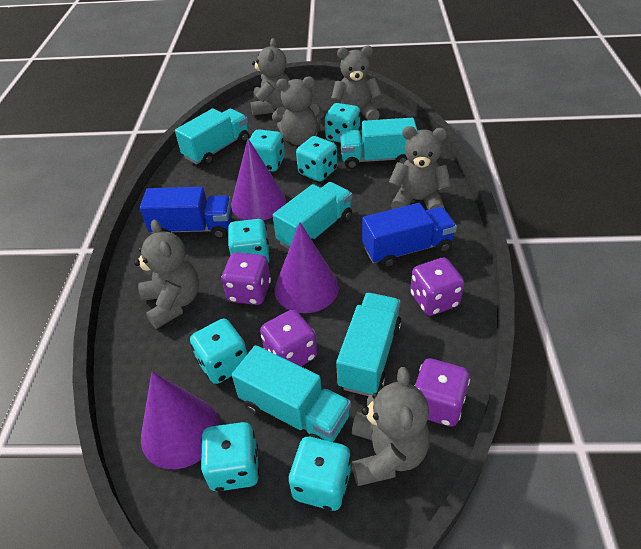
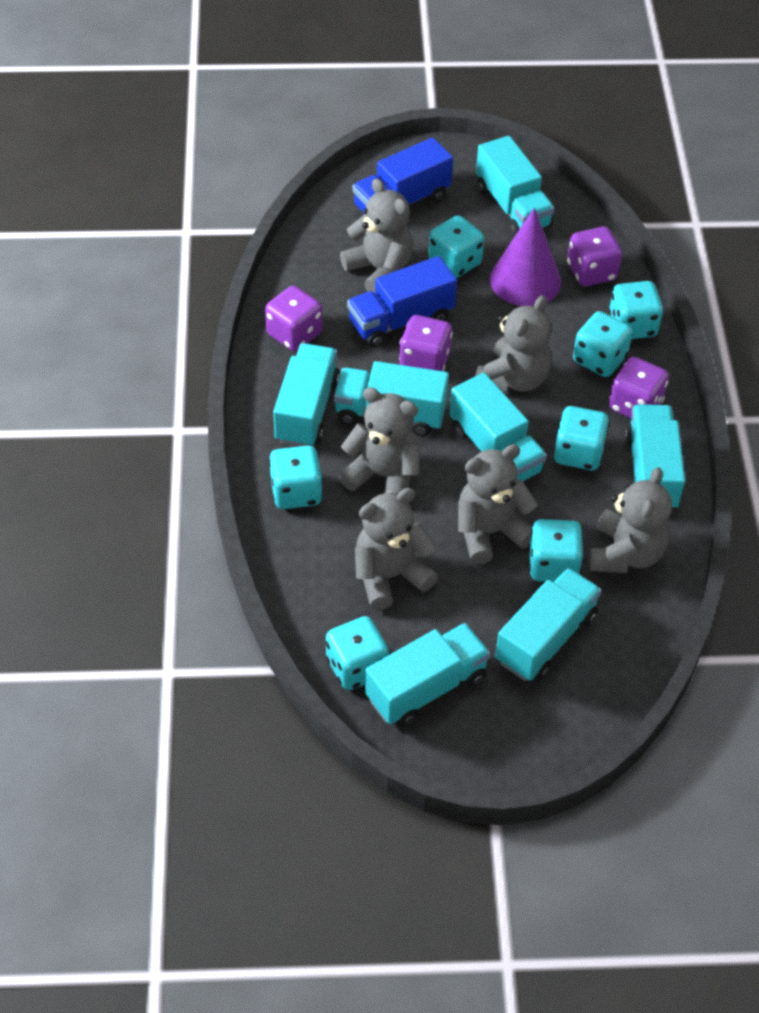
purple cone: [141,371,219,469] [231,139,286,220] [274,222,339,313] = 3 -> [490,208,562,306] = 1
turquoise truck: [175,108,249,165] [232,345,351,442] [273,182,352,249] [336,293,402,396] [340,118,417,169] = 5 -> [273,343,340,446] [334,361,449,436] [365,623,490,727] [450,373,547,481] [476,136,554,237] [495,568,601,681] [625,404,685,507] = 7

